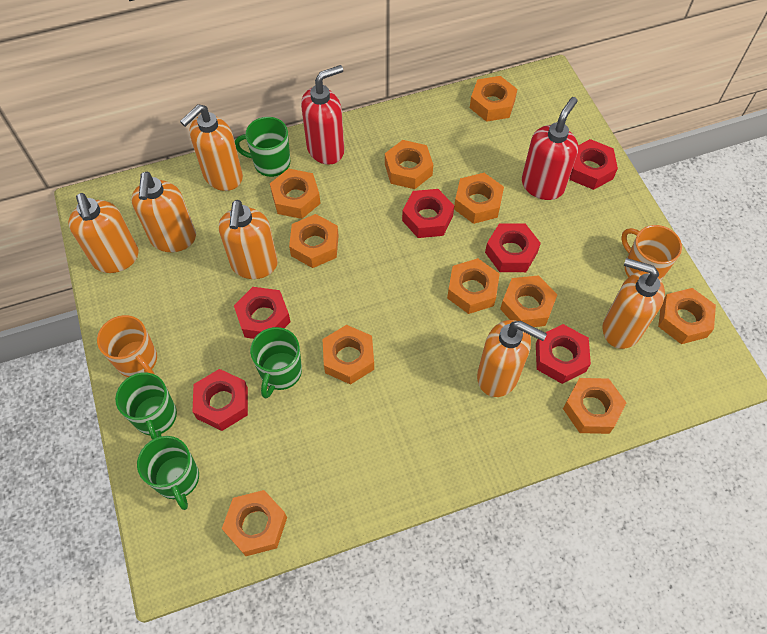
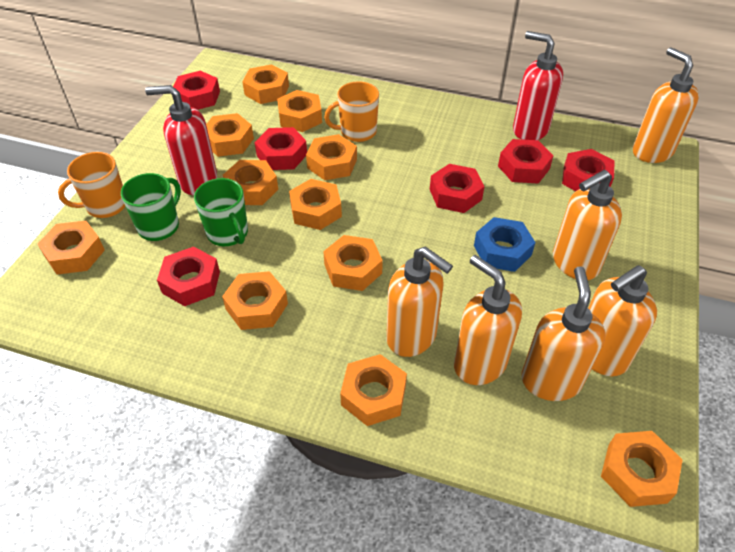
blue nut: none = 0 -> [474,217,535,272] = 1
green mug: [115,372,177,440] [137,436,199,510] [235,117,290,177] [250,327,302,399] = 4 -> [121,173,181,241] [194,178,248,246] = 2

